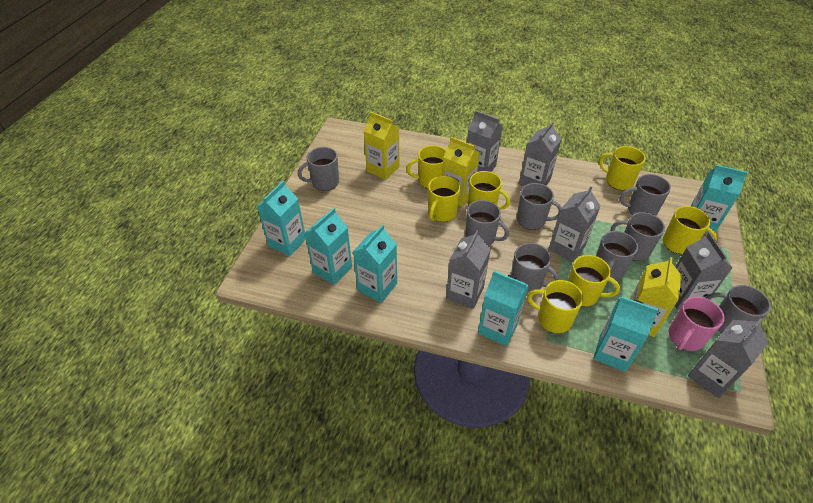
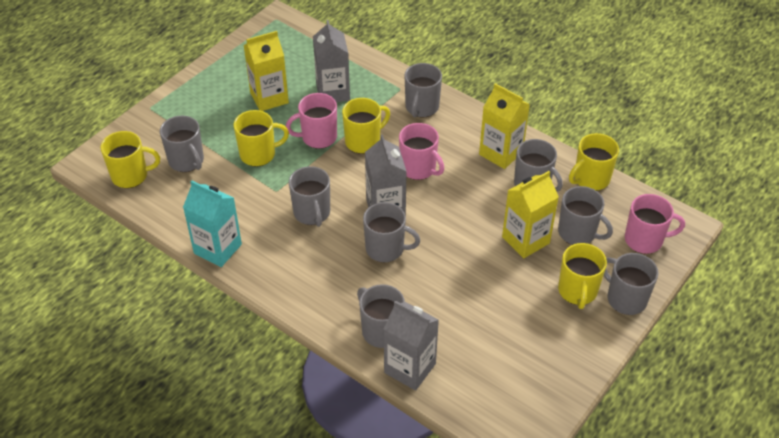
grey carton: [446,230,491,309] [467,111,503,172] [519,122,561,186] [549,187,601,262] [675,232,732,310] [688,318,769,398] = 6 -> [313,20,350,102] [365,135,407,216] [384,301,439,391] = 3
pink mug: [668,296,725,351] = 1 -> [286,93,337,149] [399,123,444,180] [625,194,685,254] = 3
turquoise carton: [257,181,306,256] [305,208,352,285] [353,225,397,303] [478,271,529,346] [593,297,659,372] [691,165,748,233] = 6 -> [183,180,242,267] = 1
yellow mug: [406,145,446,189] [428,176,461,222] [468,171,510,210] [527,280,584,333] [568,255,620,306] [599,146,646,190] [663,206,717,254] = 7 -> [101,131,160,188] [233,110,289,167] [342,98,390,154] [558,243,607,309] [569,133,619,191] = 5

